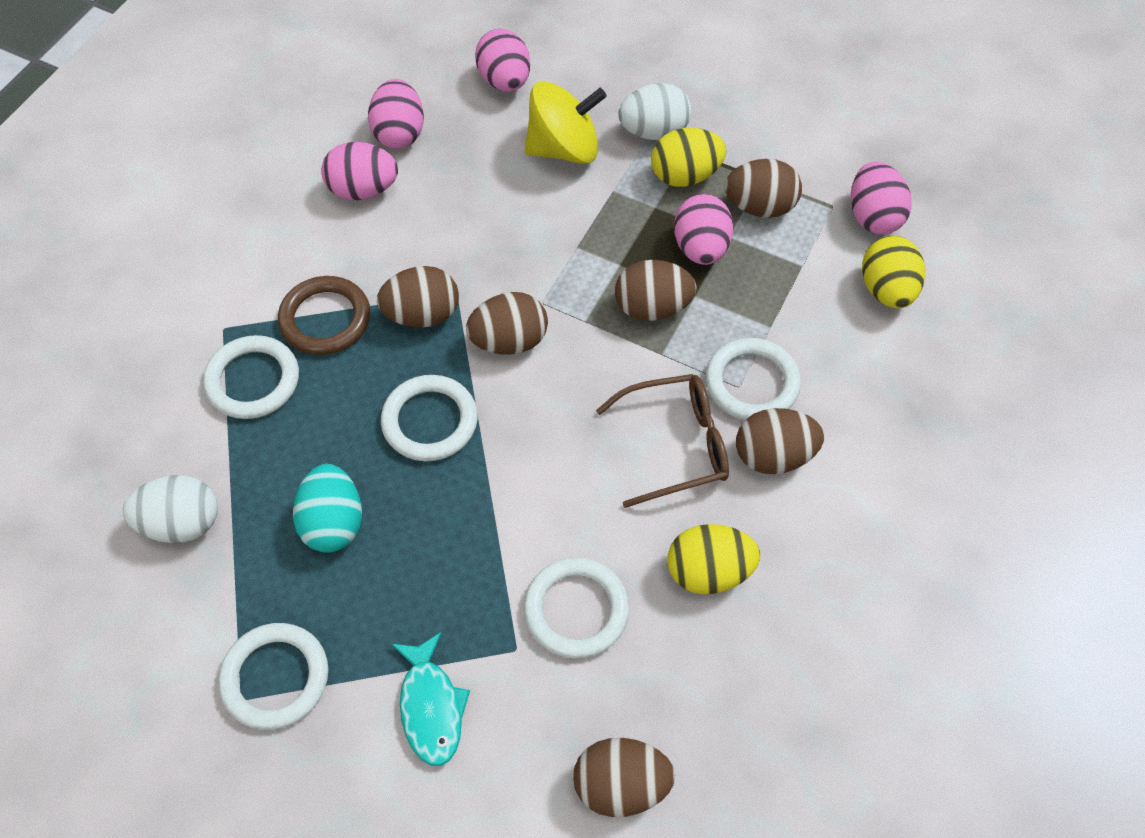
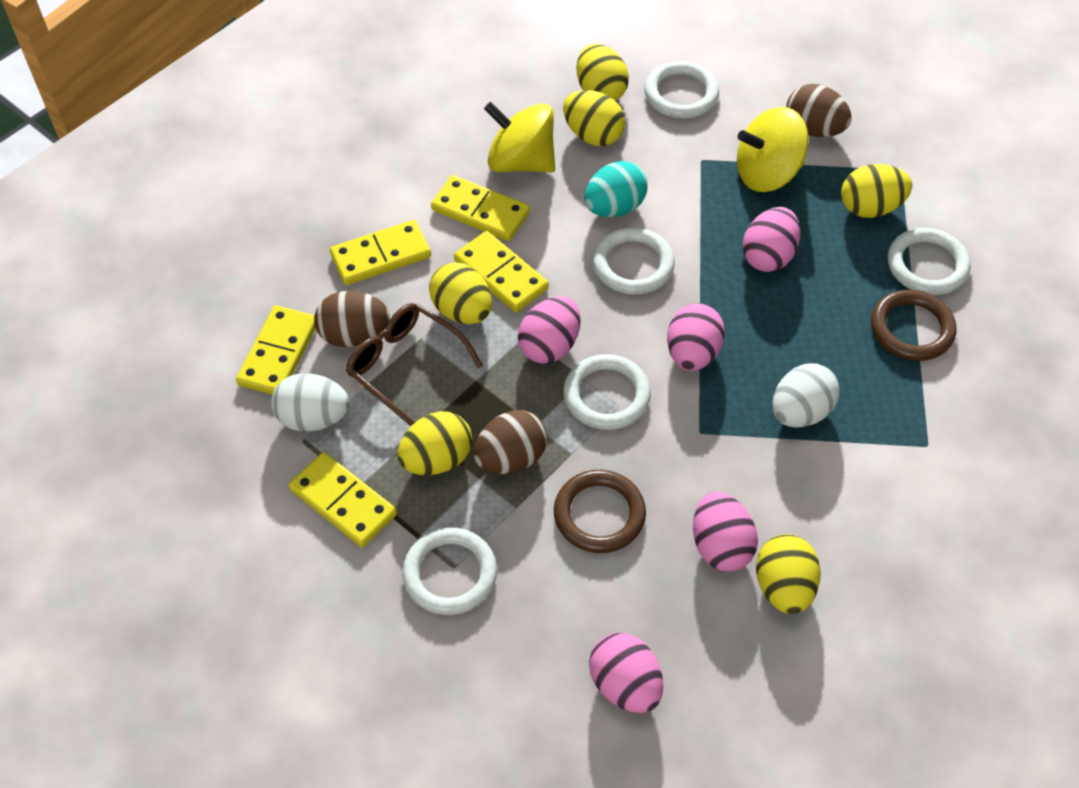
brown egg: [377,266,459,328] [466,292,548,354] [573,738,675,817] [615,260,697,321] [725,159,802,218] [736,408,824,474] = 6 -> [314,291,389,347] [474,410,547,474] [786,84,852,137] = 3
brown ring: [278,276,370,355] = 1 -> [554,470,646,553] [871,289,956,361] = 2
turquoise fish: [392,632,470,766] = 1 -> none = 0
yellow domino: none = 0 -> [236,305,315,395] [289,452,397,547] [330,220,431,285] [431,175,530,241] [454,231,549,312] = 5
yellow egg: [651,128,726,187] [667,524,760,594] [862,236,925,309] = 3 -> [398,411,472,475] [429,262,492,324] [563,90,625,146] [577,44,629,101] [756,534,821,614] [841,164,912,218] = 6
yellow spinning top: [525,81,607,164] = 1 -> [484,102,555,172] [737,107,809,192] = 2

